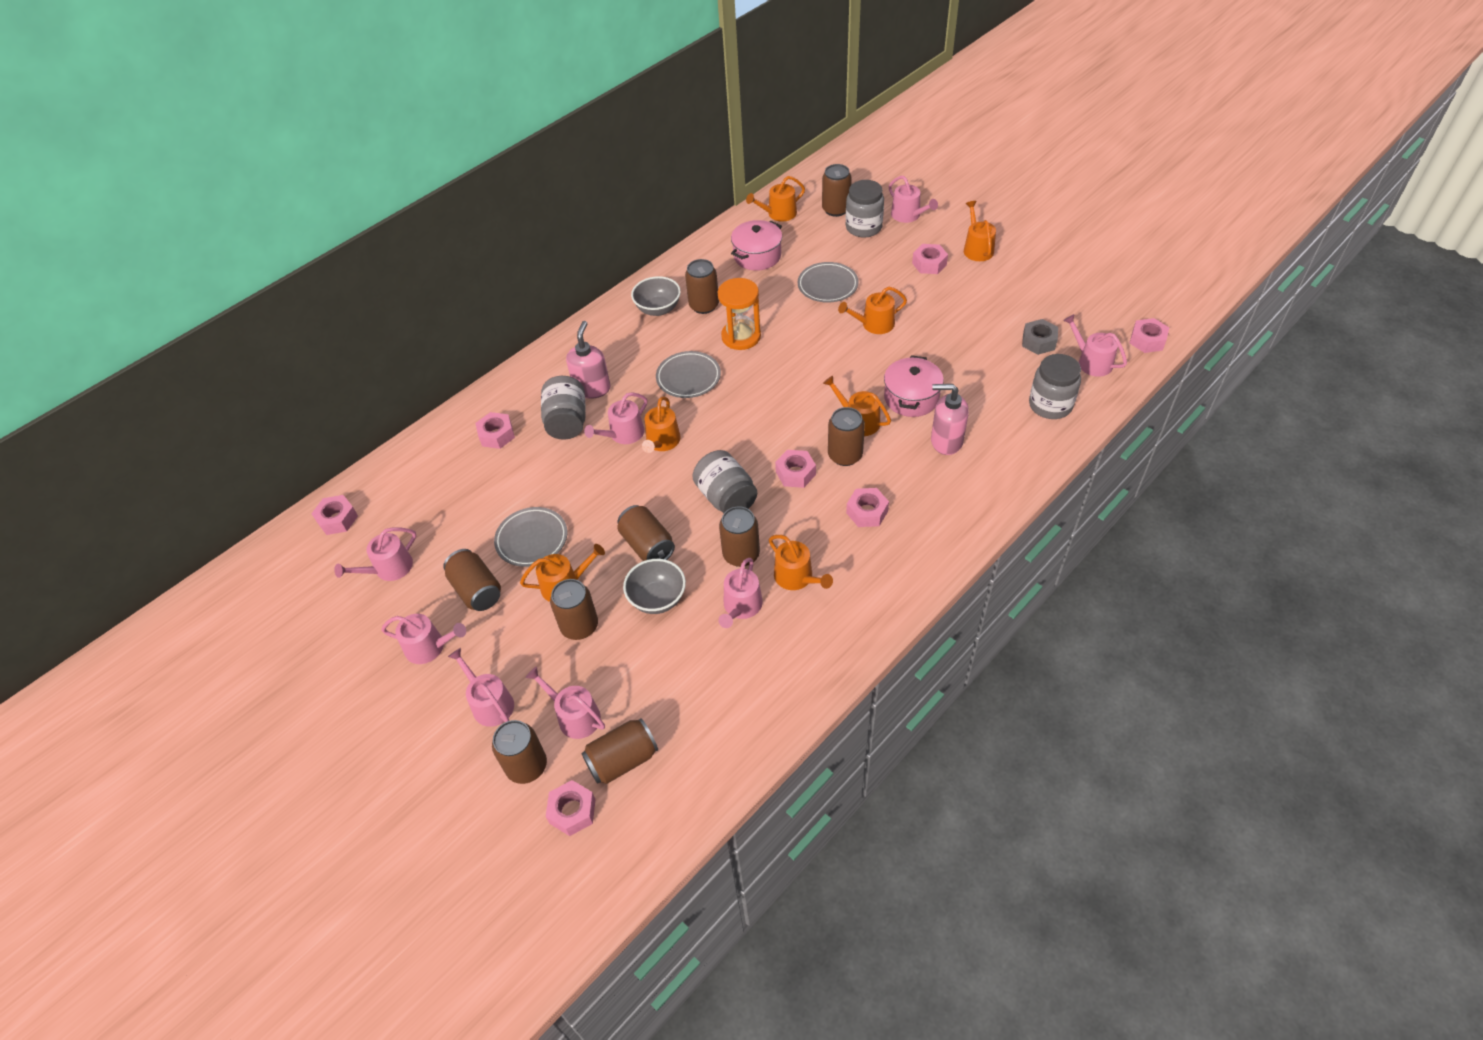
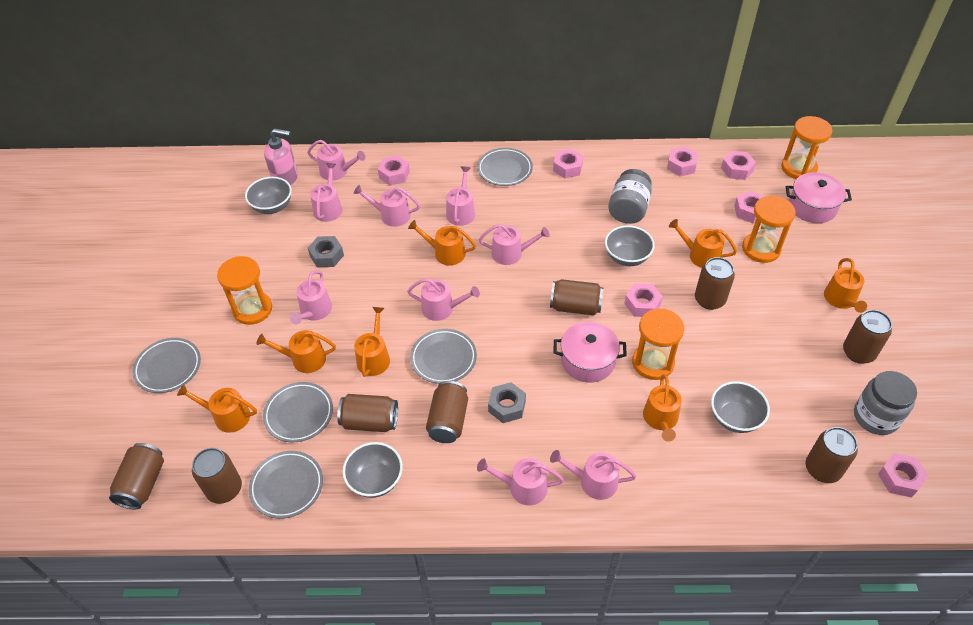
brown can: [443,549,501,611] [492,720,547,784] [550,579,598,640] [581,718,658,784] [617,505,675,561] [685,259,719,314] [719,506,760,567] [822,164,852,217] [828,407,865,466] = 9 -> [109,443,164,509] [192,448,242,504] [337,394,398,432] [426,381,468,443] [550,279,603,315] [695,257,735,310] [806,427,858,483] [843,310,892,364] = 8
grey bowl: [623,559,686,614] [631,276,681,316] = 2 -> [245,177,292,214] [343,442,403,498] [605,225,655,266] [711,381,770,433] = 4
grey jar: [541,376,586,439] [692,450,757,513] [846,180,884,238] [1029,354,1081,419] = 4 -> [608,169,652,224] [854,371,917,435] = 2
grey nut: [1022,319,1058,355] = 1 -> [308,236,344,267] [488,382,526,423] = 2
grey plate: [494,507,567,567] [656,351,721,398] [798,262,859,303] = 3 -> [133,338,201,393] [249,451,323,519] [263,382,333,442] [410,329,477,384] [477,148,533,186] = 5
orange hourglass: [718,278,761,350] = 1 -> [217,256,272,325] [632,308,684,380] [742,195,795,263] [781,116,832,179] = 4
pink soap dispenser: [566,321,610,399] [931,384,969,455] = 2 -> [264,128,298,186] = 1
pink watering can: [334,527,416,581] [381,614,466,664] [448,648,514,727] [526,666,605,739] [584,393,647,444] [718,558,763,628] [889,176,938,223] [1063,314,1127,377] = 8 -> [290,270,332,324] [307,140,365,181] [310,163,342,222] [353,185,420,227] [407,278,480,321] [446,166,475,226] [477,458,564,505] [479,224,549,265] [550,450,636,500] = 9

